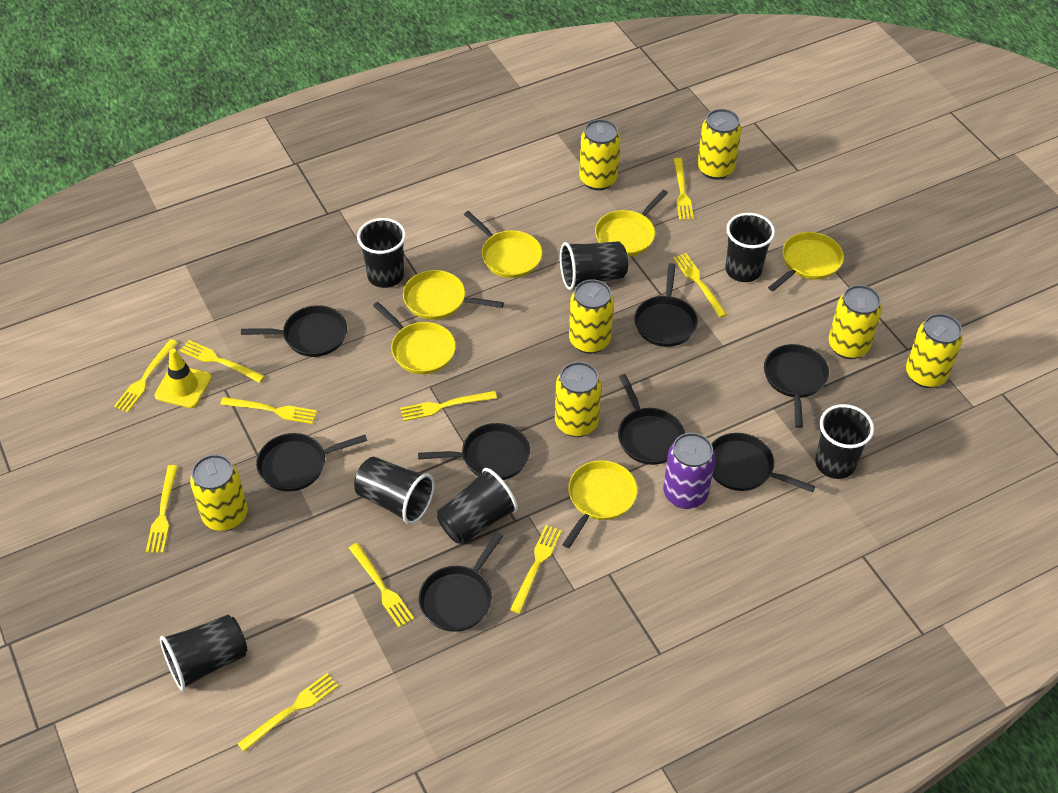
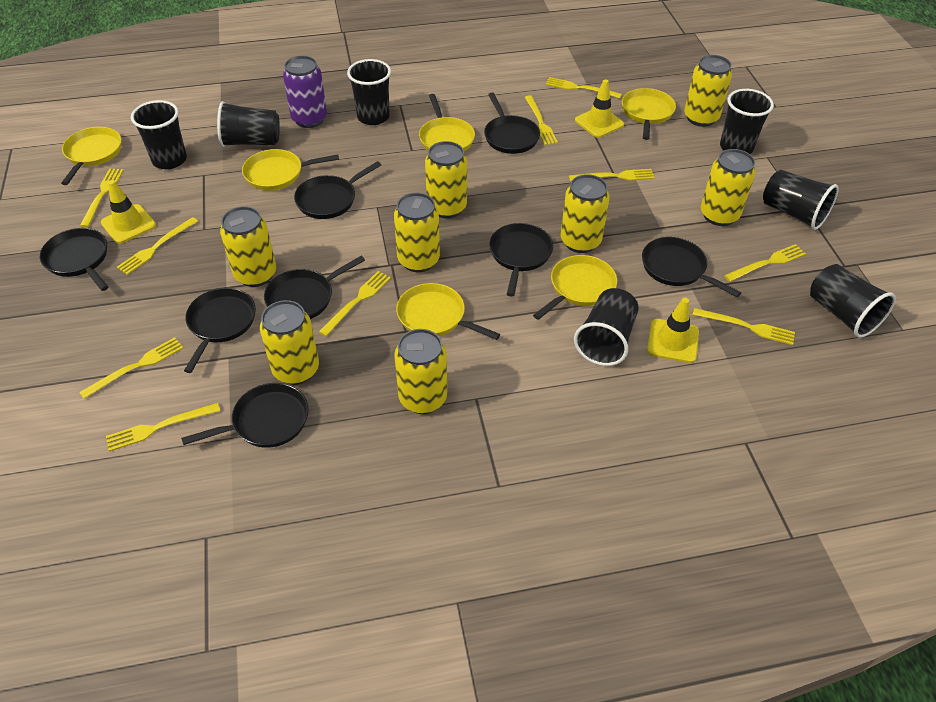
yellow can: [190,454,248,531] [555,362,602,437] [569,279,614,354] [579,119,620,191] [697,109,741,180] [828,285,882,359] [906,313,963,388] = 7 -> [220,206,276,287] [260,300,319,385] [394,193,440,272] [394,329,447,414] [425,141,467,218] [560,174,610,253] [684,55,732,127] [701,149,756,226] = 8
yellow traffic cone: [155,348,212,408] = 1 -> [101,180,156,244] [575,80,624,138] [647,298,699,363] = 3

